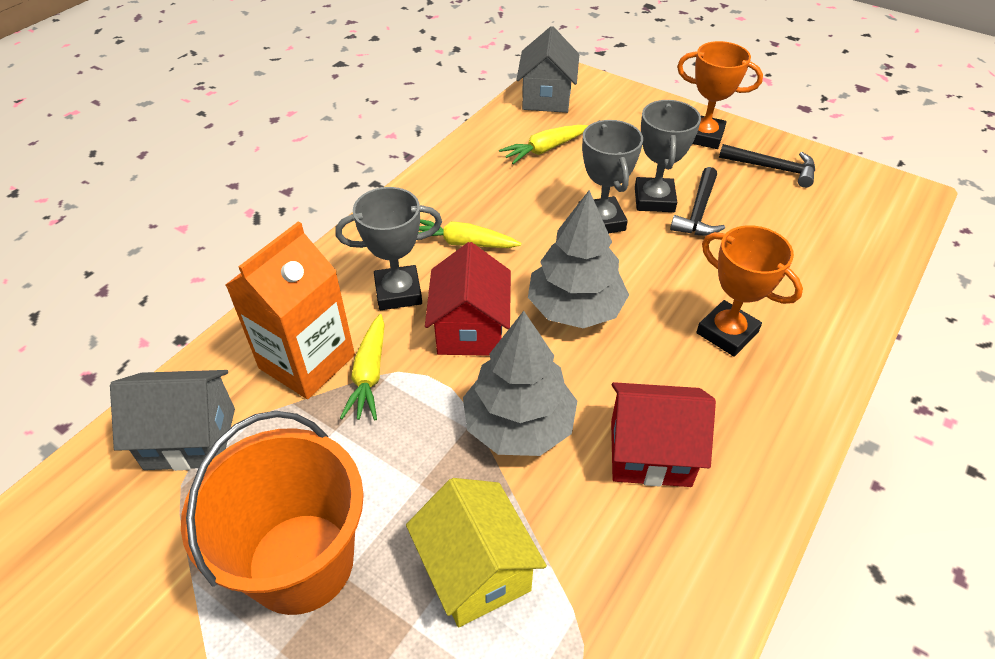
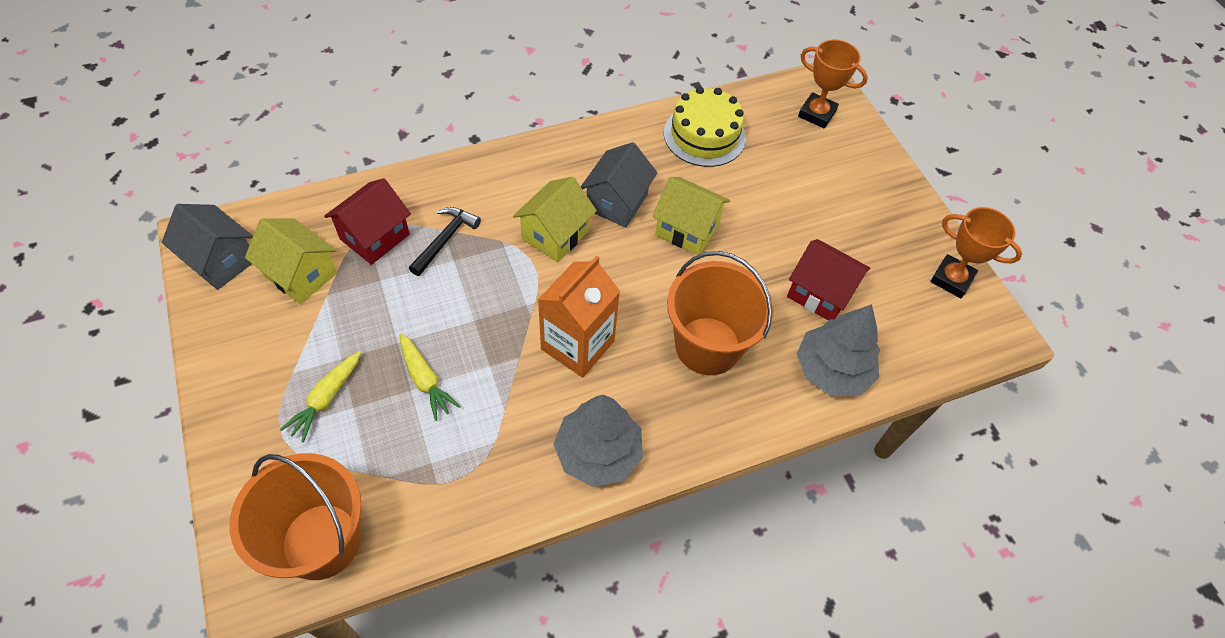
black hammer: [670,167,725,236] [719,144,815,188] = 2 -> [409,207,481,276] = 1
grey trophy: [335,187,442,310] [578,120,643,233] [635,100,701,212] = 3 -> none = 0
orange bucket: [181,411,364,615] = 1 -> [230,453,362,580] [667,251,774,375] = 2
yellow cake: none = 0 -> [664,87,746,167] = 1
yellow carrot: [340,314,385,420] [418,219,521,248] [499,125,588,164] = 3 -> [280,351,361,443] [399,333,461,421] = 2
yellow house: [406,478,547,627] = 1 -> [245,219,337,304] [513,177,597,262] [652,177,730,255] = 3

